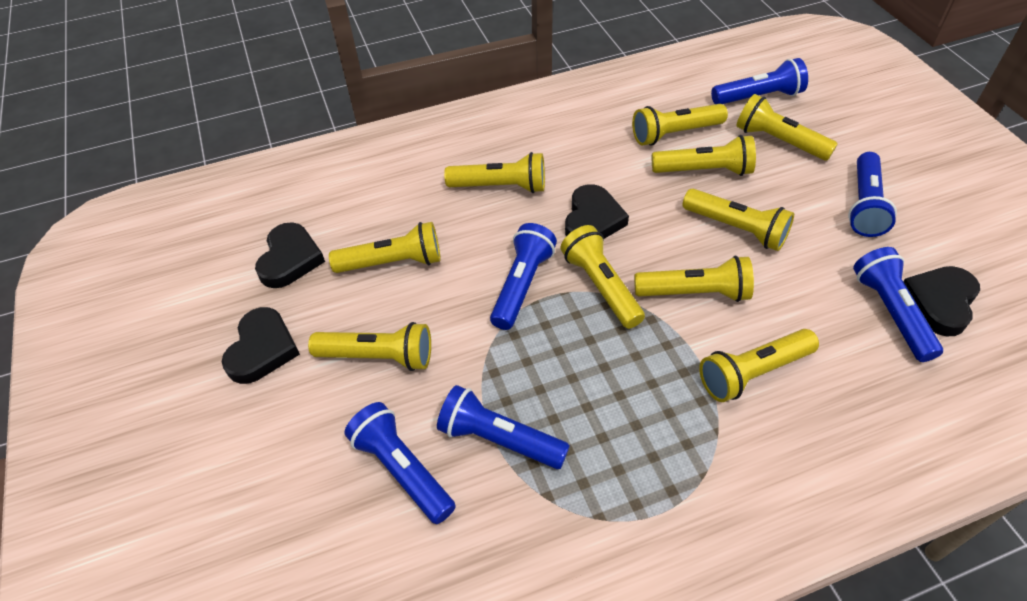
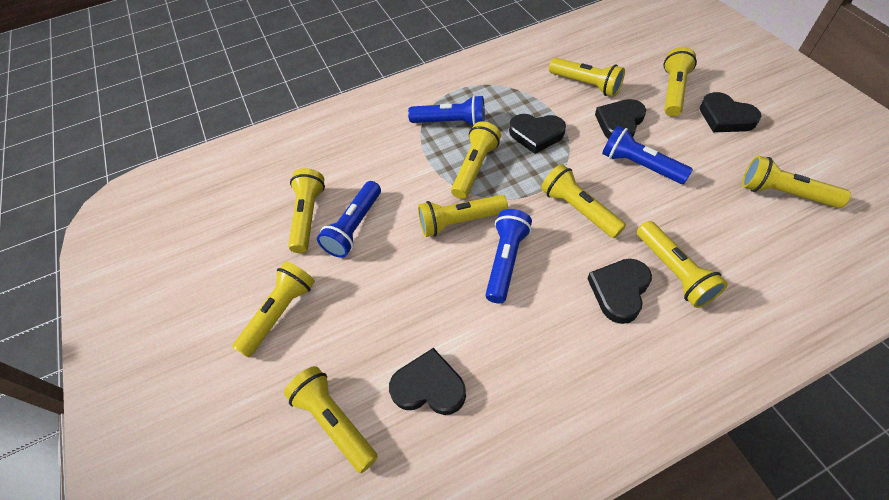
black heart: [222,307,300,384] [255,222,325,288] [565,184,629,239] [903,266,980,337] = 4 -> [389,348,466,415] [509,114,566,154] [587,259,652,324] [595,99,646,140] [700,92,761,132] = 5
blue flashlight: [344,402,456,524] [437,385,570,469] [490,223,557,330] [711,58,808,104] [848,152,897,237] [853,247,943,362] = 6 -> [317,181,381,258] [408,95,485,126] [485,209,532,304] [602,126,693,184] = 4

